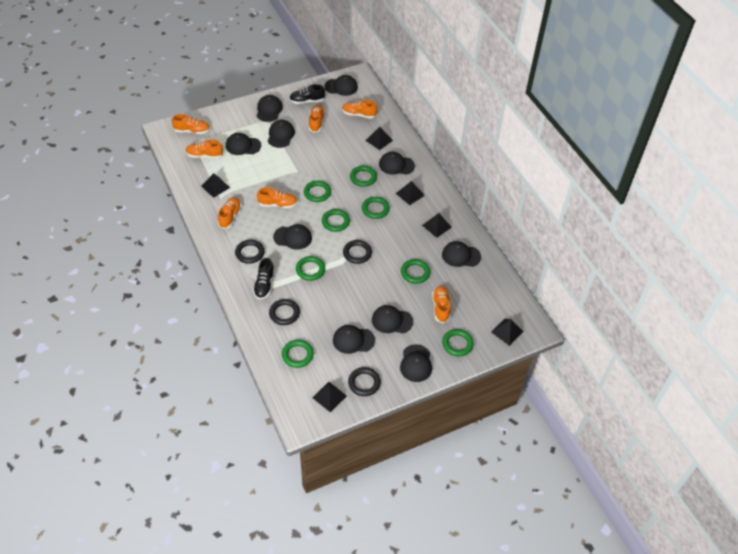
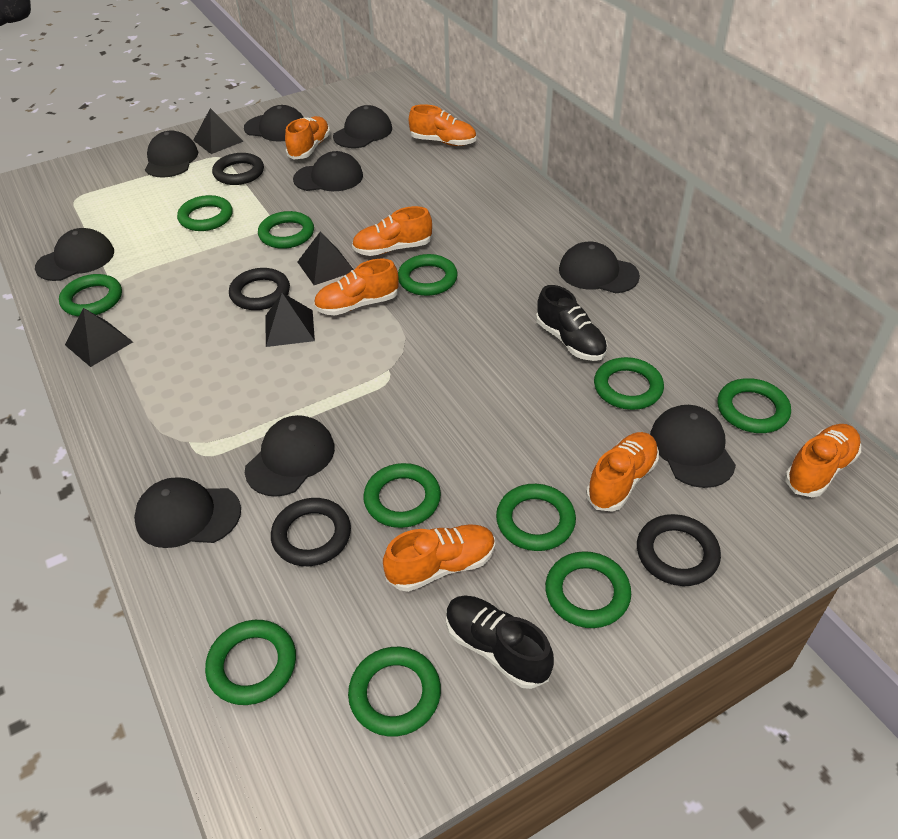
black cap: [226,133,261,155] [257,95,283,122] [268,120,295,148] [273,224,312,250] [324,75,358,96] [333,325,375,354] [372,305,413,333] [379,152,415,175] [400,344,432,382] [442,241,481,267] = 10 -> [35,228,114,281] [134,477,241,548] [145,130,198,178] [244,105,304,142] [245,415,335,497] [293,151,363,191] [333,105,392,148] [559,242,640,293] [650,405,736,488] = 9
black pyramid: [201,173,230,198] [312,382,347,413] [365,127,393,150] [396,181,425,205] [422,213,452,238] [491,318,524,346] = 6 -> [65,308,133,367] [193,108,244,154] [265,293,315,347] [297,231,354,285] = 4
green ring: [282,340,314,368] [296,256,325,281] [304,181,331,202] [322,209,350,232] [350,166,377,187] [362,197,390,219] [401,259,430,284] [442,329,474,356] = 8 -> [59,274,122,316] [177,195,233,231] [205,620,296,705] [258,211,314,249] [348,647,441,737] [364,463,441,528] [398,254,458,296] [496,484,576,551] [545,551,631,628] [594,357,664,410] [717,378,791,433] = 11

